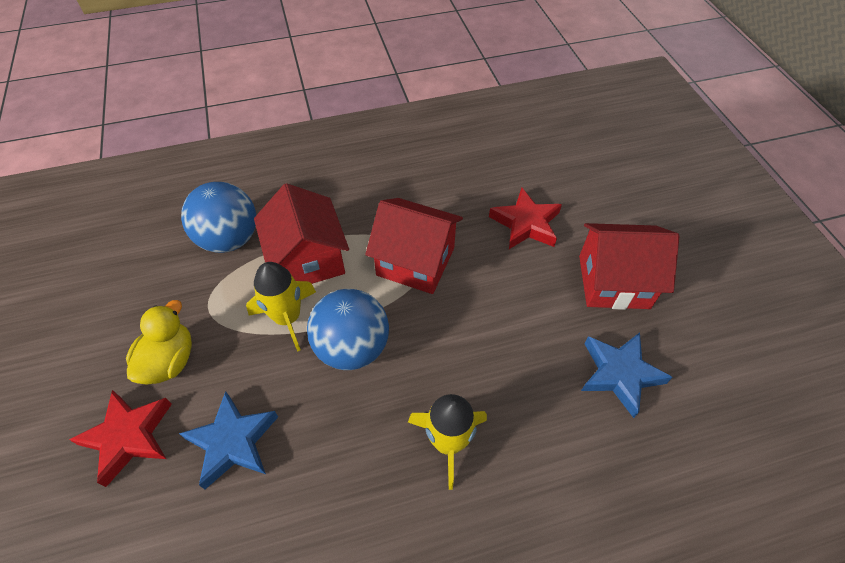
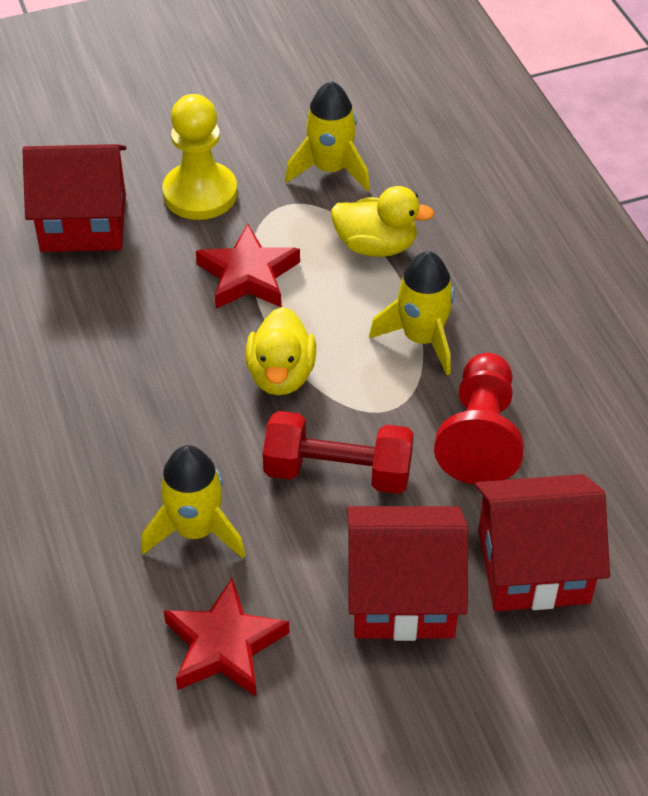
blue ball: [181,182,256,253] [307,289,389,370] = 2 -> none = 0
blue star: [179,391,278,489] [581,333,673,418] = 2 -> none = 0
red dumbbell: none = 0 -> [263,411,414,494] = 1
red pawn: none = 0 -> [434,353,524,484] = 1
yellow duck: [126,300,192,385] = 1 -> [245,307,316,395] [331,186,434,257] = 2
yellow pawn: none = 0 -> [163,94,237,220] = 1
yellow rocket: [246,262,316,352] [408,394,487,490] = 2 -> [141,445,245,558] [285,81,370,191] [369,251,455,375] = 3

